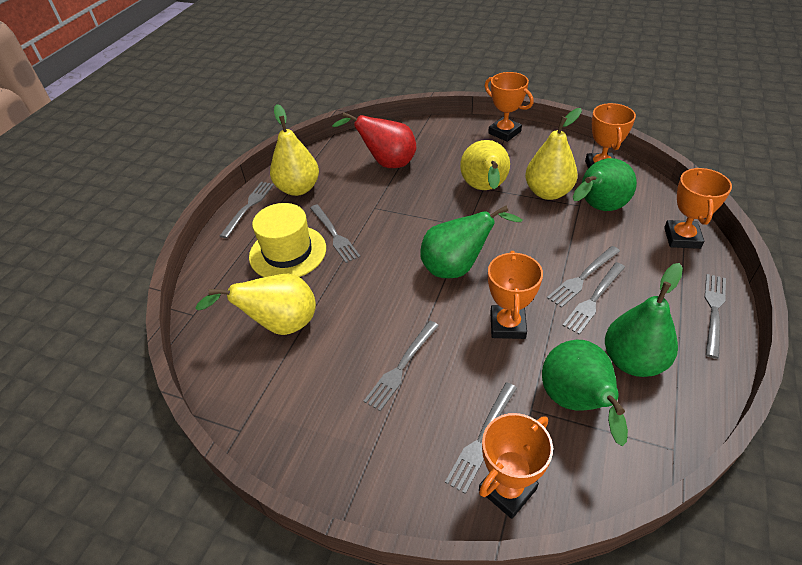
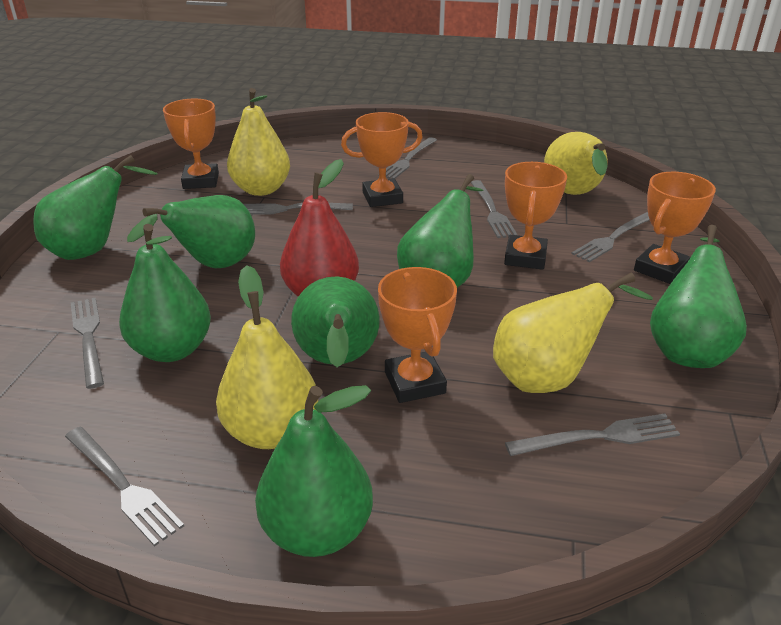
green pear: [420,206,522,278] [542,340,628,446] [573,158,637,211] [605,263,683,377] = 4 -> [33,155,158,260] [119,224,211,362] [127,195,255,269] [255,385,373,557] [291,276,380,368] [397,174,483,288] [650,225,747,368] = 7
yellow hat: [249,203,326,277] = 1 -> none = 0

